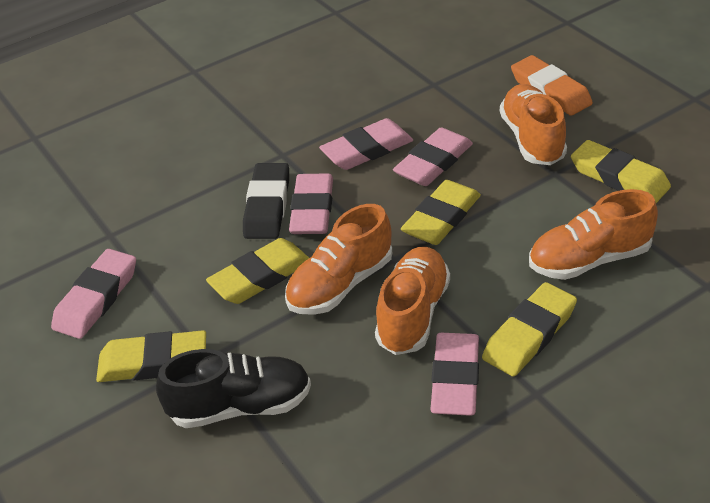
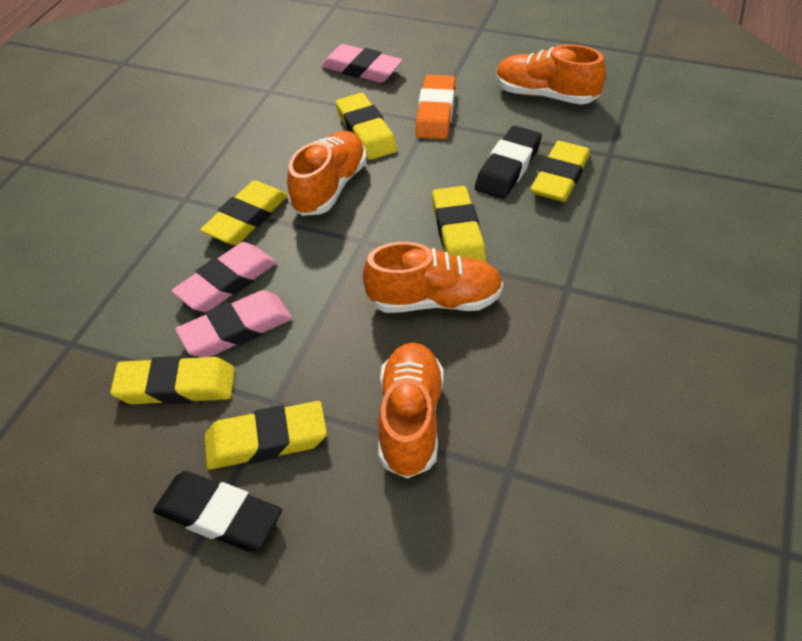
black eraser: [243,163,289,239] = 1 -> [153,471,282,552] [475,126,542,199] = 2
black shoe: [156,349,311,428] = 1 -> none = 0
pink eraser: [51,249,136,339] [289,173,333,234] [319,118,413,170] [393,127,473,186] [430,333,479,416] = 5 -> [171,242,277,312] [175,290,292,358] [321,44,403,83] = 3
yellow eraser: [96,330,206,382] [206,238,309,304] [401,180,481,245] [482,282,577,377] [571,140,671,203] = 5 -> [110,356,235,404] [200,180,288,245] [204,401,327,470] [336,93,397,160] [432,186,486,262] [530,141,590,202] = 6

